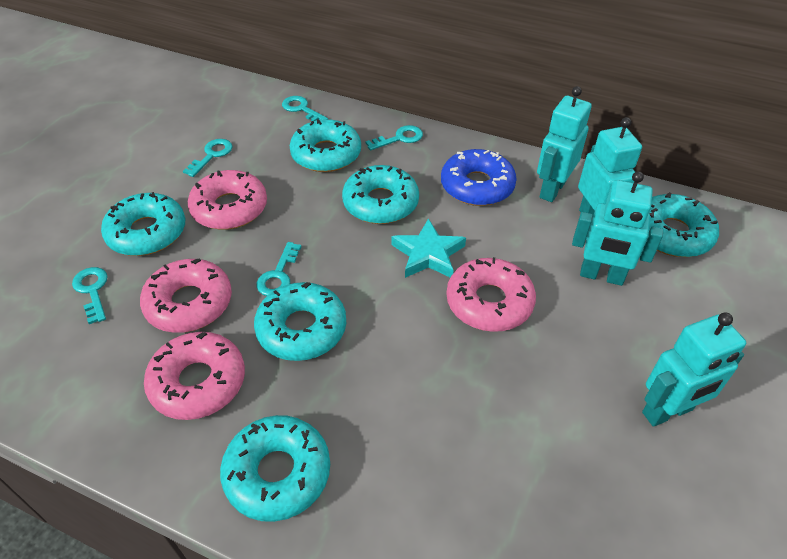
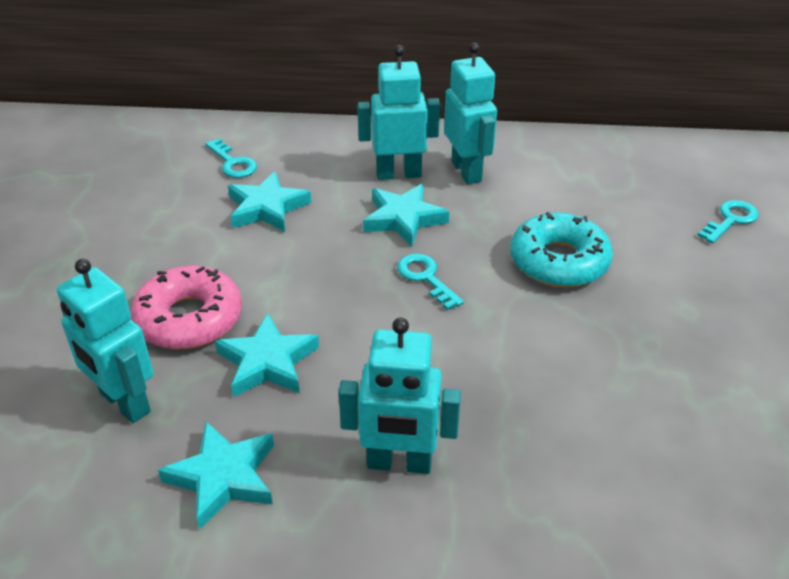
blue donut: [441,149,517,206] = 1 -> none = 0
pink donut: [140,259,232,333] [144,332,245,420] [188,170,267,230] [446,257,536,332] = 4 -> [131,265,242,349] = 1
turquoise donut: [101,192,185,256] [220,415,330,522] [254,282,346,361] [290,119,361,172] [342,165,419,224] [649,193,719,257] = 6 -> [510,212,613,288] = 1
turquoise key: [72,267,108,324] [183,139,233,177] [256,242,301,296] [282,96,328,121] [365,125,423,151] = 5 -> [205,138,257,178] [397,254,464,310] [697,200,759,244] = 3
turquoise star: [391,218,466,278] = 1 -> [158,421,274,529] [215,313,319,397] [228,171,311,232] [363,184,449,247] = 4

